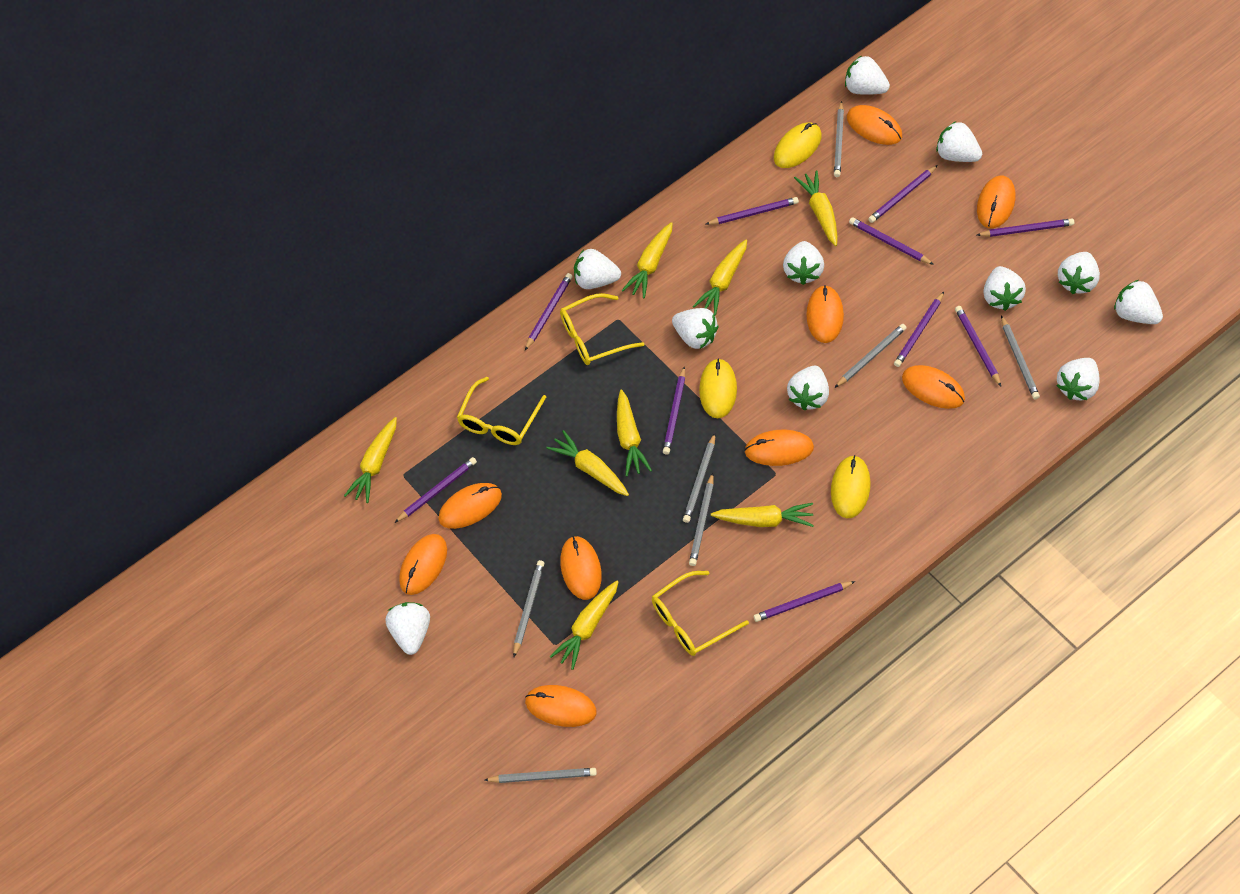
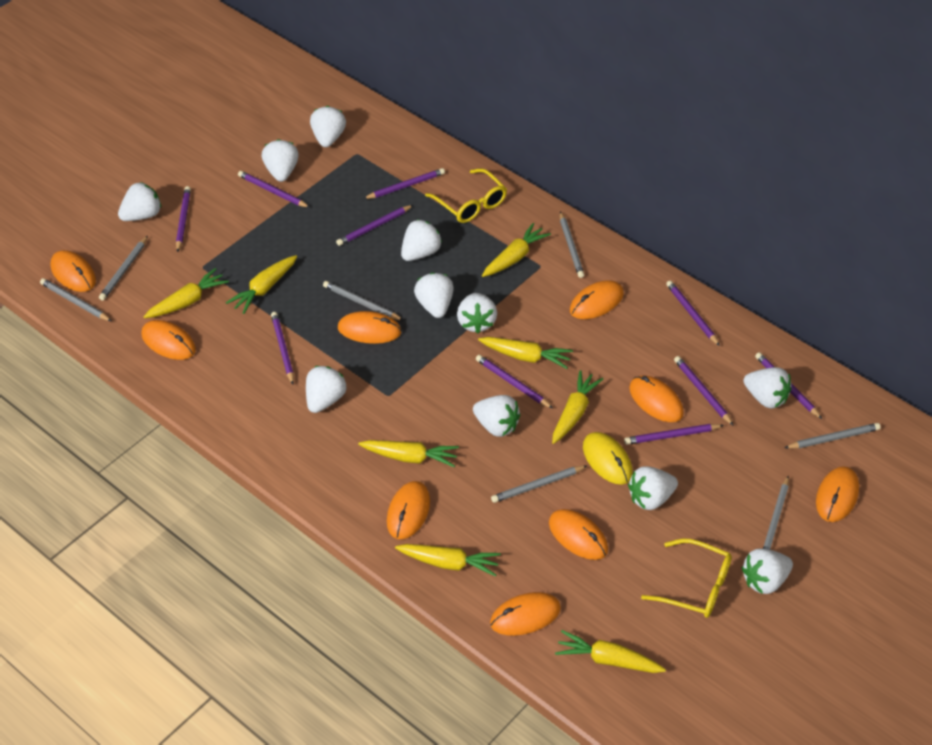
yellow glasses: [457,377,546,445] [560,293,644,365] [652,571,749,656] = 3 -> [425,168,507,223] [641,539,732,618] = 2
yellow mouse: [699,358,737,418] [774,123,822,168] [831,455,871,518] = 3 -> [583,432,633,485] = 1

